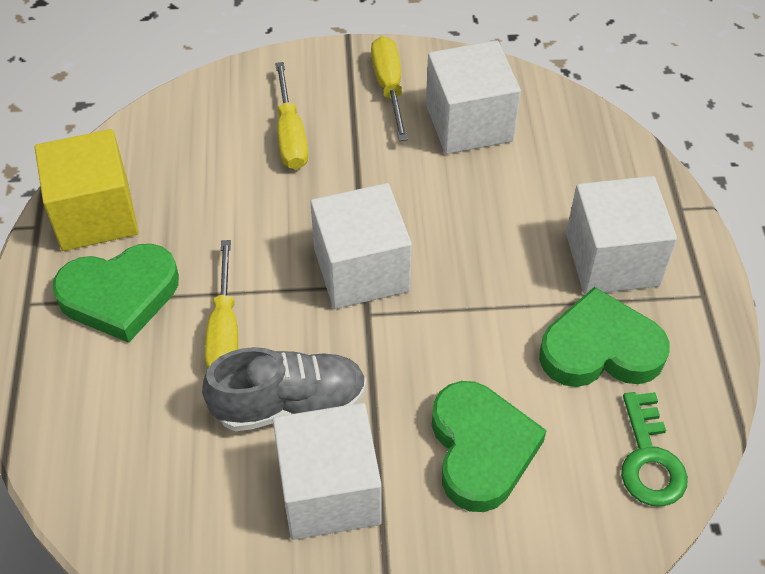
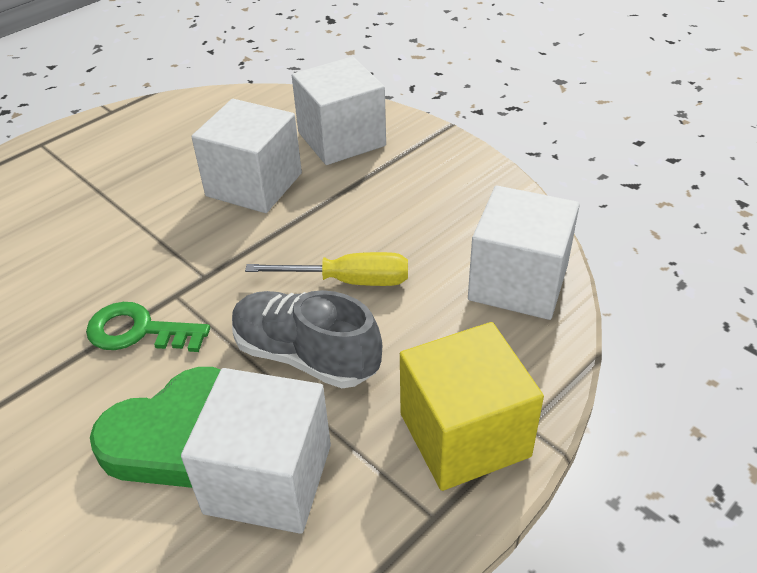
green heart: [52,244,179,343] [432,381,547,512] [539,287,670,387] = 3 -> [90,367,221,488] = 1
yellow screwdriver: [205,240,238,369] [275,62,308,170] [371,36,408,141] = 3 -> [245,252,408,286] = 1

